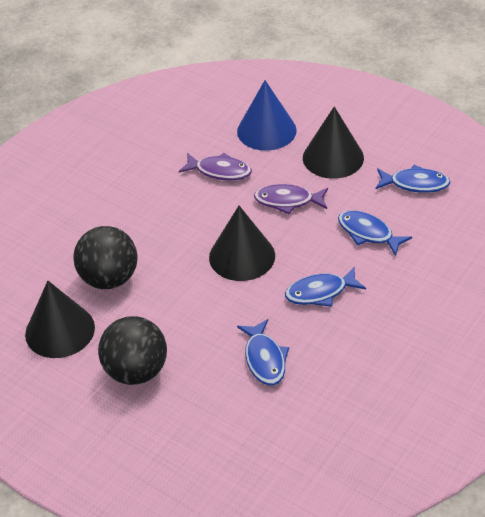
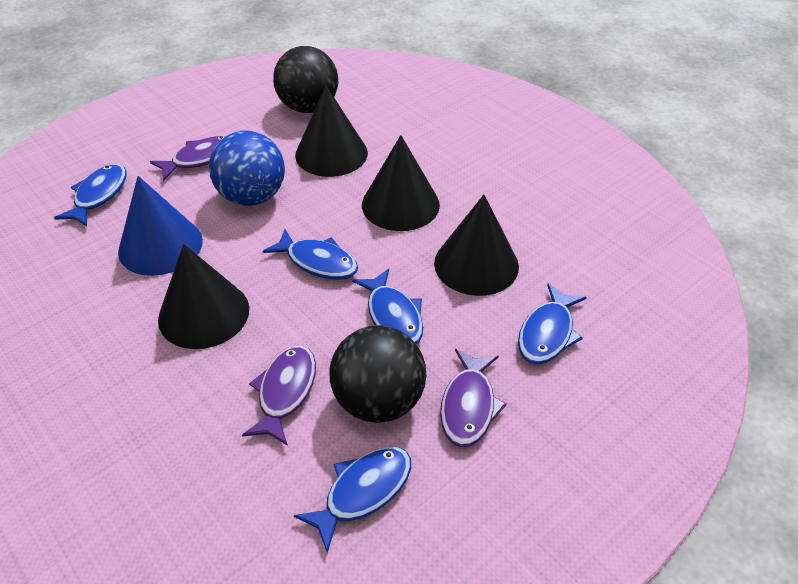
black cone: [25,281,95,358] [209,206,275,281] [303,107,364,179] = 3 -> [158,244,249,349] [295,86,368,177] [362,135,440,231] [434,195,519,296] = 4
blue ball: none = 0 -> [209,131,285,206] = 1
blue fish: [237,319,289,385] [285,267,366,307] [338,210,412,256] [376,165,450,193] = 4 -> [54,164,127,226] [262,229,358,279] [294,447,411,553] [352,268,423,344] [518,284,587,364] = 5
purple fish: [179,153,252,181] [254,184,328,215] = 2 -> [150,136,226,181] [242,345,316,446] [440,349,507,447] = 3

